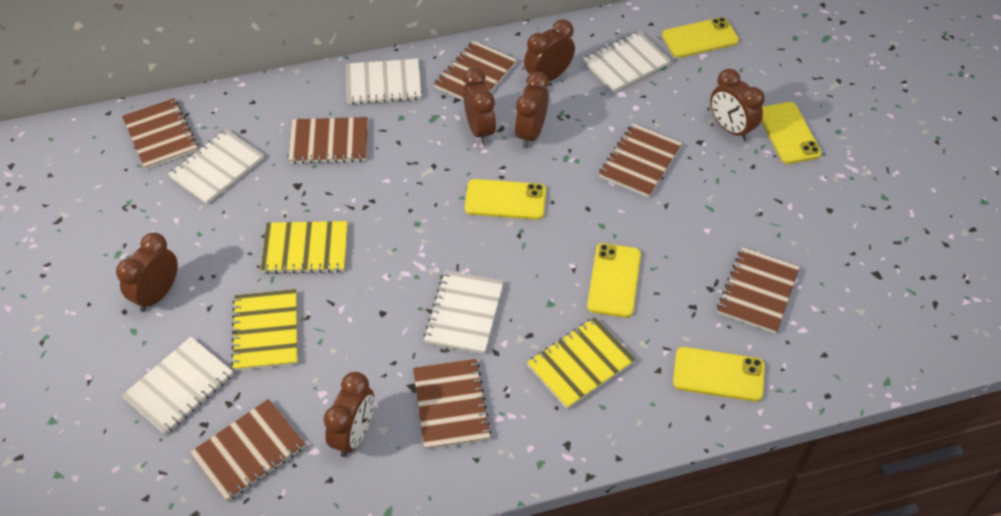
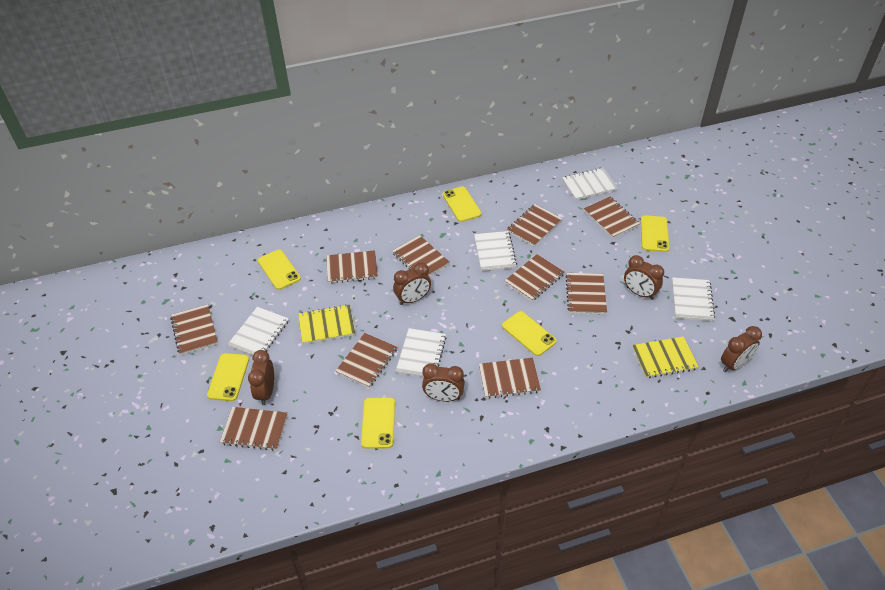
brown clock: [116,232,178,312] [324,372,374,457] [463,68,496,145] [514,72,549,148] [524,19,575,81] [710,69,765,141] = 6 -> [248,350,274,405] [393,262,431,305] [422,363,465,402] [624,255,664,300] [721,326,762,372] = 5
brown notebook: [122,98,198,170] [190,399,305,502] [288,117,368,164] [413,359,492,450] [434,40,517,100] [599,123,682,197] [717,247,800,334] = 7 -> [170,304,218,355] [220,407,288,451] [326,250,378,283] [336,333,397,388] [392,235,450,276] [479,358,541,399] [505,254,564,301] [507,204,562,246] [565,273,607,314] [584,196,640,238] = 10
yellow notebook: [231,289,298,371] [260,221,348,274] [527,317,636,409] = 3 -> [298,304,355,344] [632,336,699,378] = 2
yellow phone: [465,179,546,220] [587,243,641,318] [662,17,739,58] [673,347,765,402] [761,102,822,164] = 5 -> [207,353,249,401] [258,250,301,290] [361,398,395,449] [443,186,481,222] [502,311,557,356] [641,215,669,252] = 6

